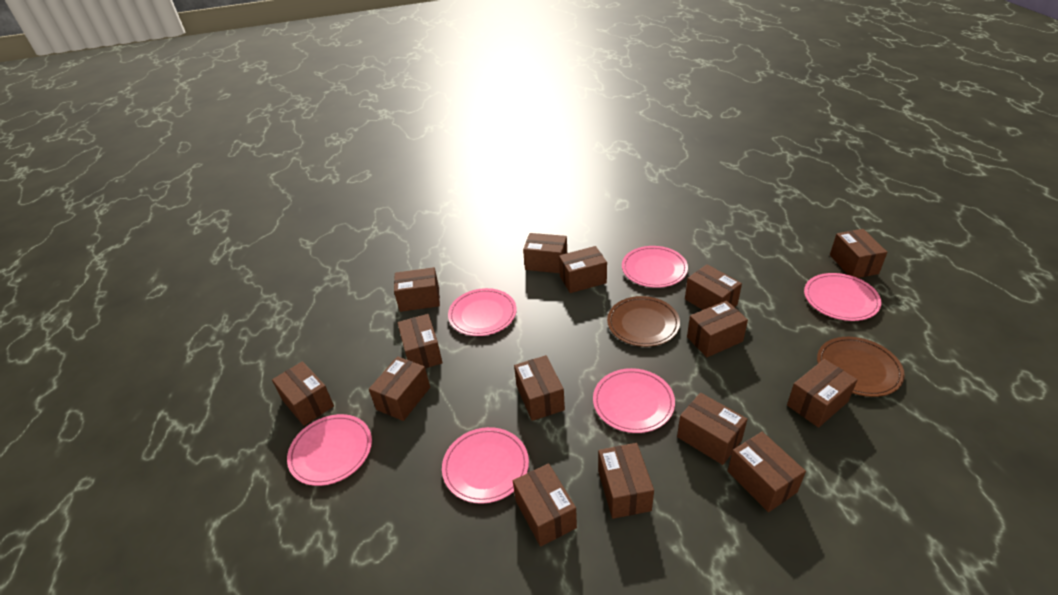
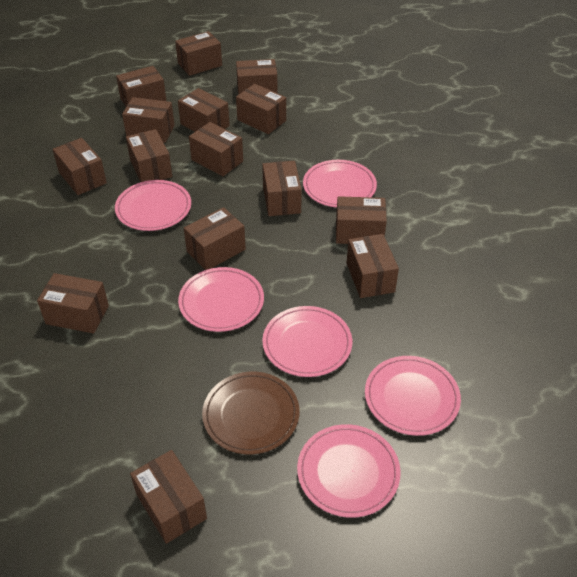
brown plate: [607,296,680,347] [817,337,905,397] = 2 -> [202,372,299,454] = 1

